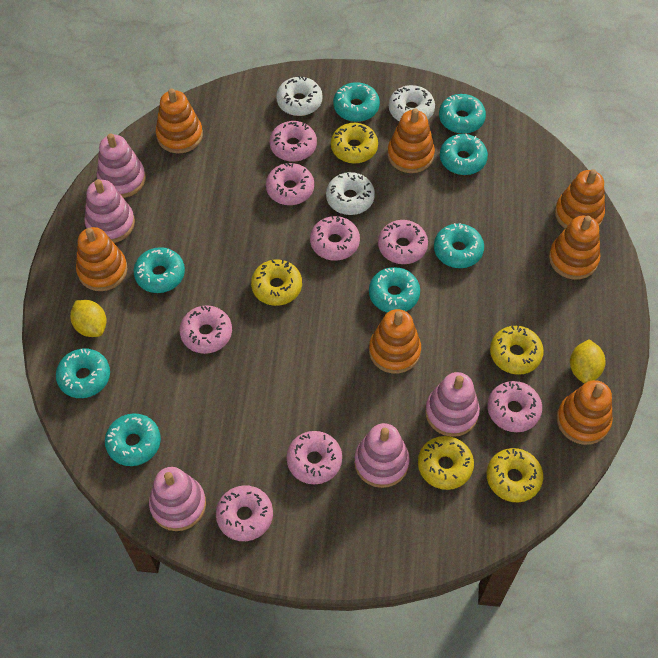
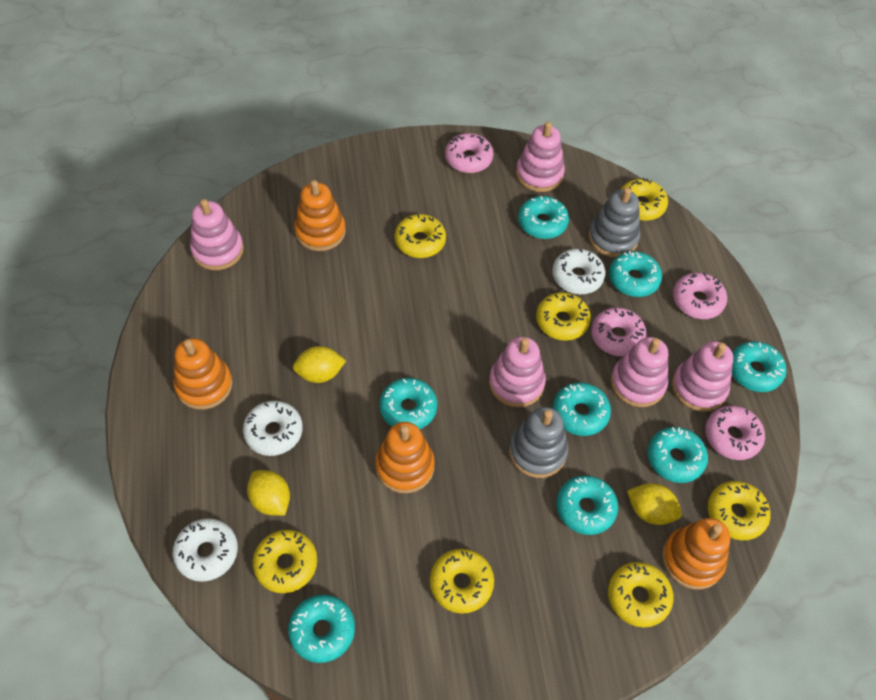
grey stacking toy: none = 0 -> [509,407,568,478] [589,187,640,258] = 2
orange stacking toy: [76,227,127,291] [156,88,203,154] [369,309,421,374] [387,108,435,173] [549,216,600,280] [555,169,605,228] [557,380,613,445] = 7 -> [174,338,233,410] [294,180,346,251] [375,422,435,493] [662,518,730,590] = 4
pink donut: [180,305,232,354] [216,485,273,541] [266,163,314,205] [270,121,317,162] [286,431,342,484] [310,216,360,261] [378,220,428,264] [487,381,542,432] = 8 -> [445,133,494,173] [591,307,647,356] [673,272,727,319] [705,405,765,460] = 4
yellow donut: [251,259,302,306] [331,123,378,164] [418,436,474,490] [487,448,543,502] [490,326,544,375] = 5 -> [253,530,317,593] [394,214,446,258] [430,549,494,614] [536,292,591,341] [608,562,673,628] [620,178,668,221] [708,481,771,540] = 7
yellow lemon: [70,300,107,337] [570,339,606,384] = 2 -> [247,470,290,516] [293,346,346,383] [627,483,682,525] = 3

